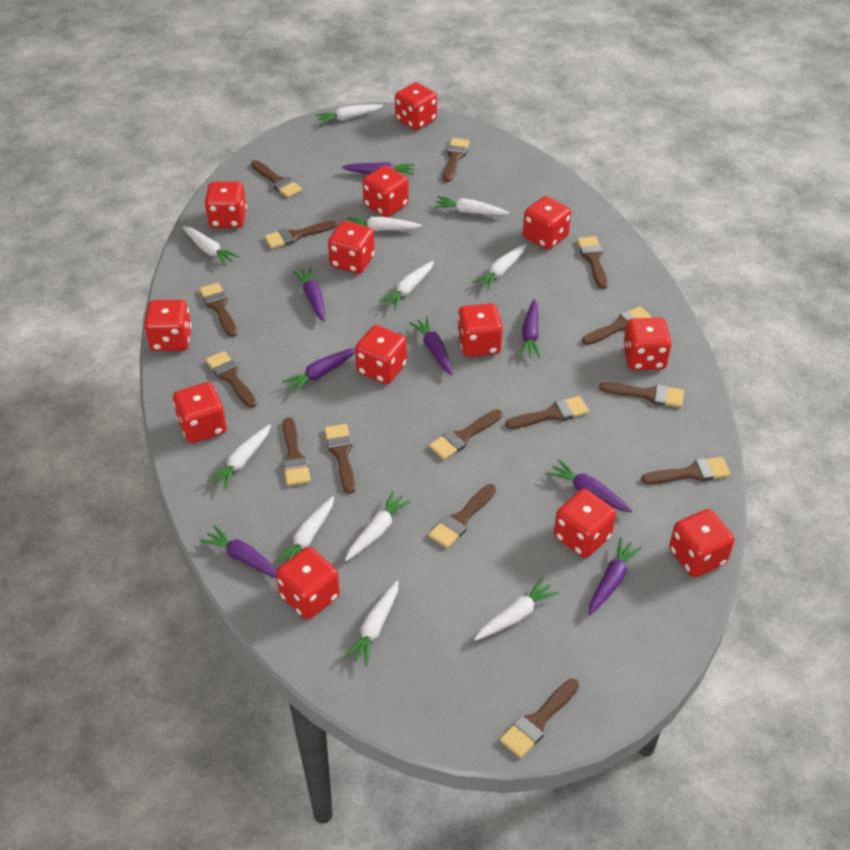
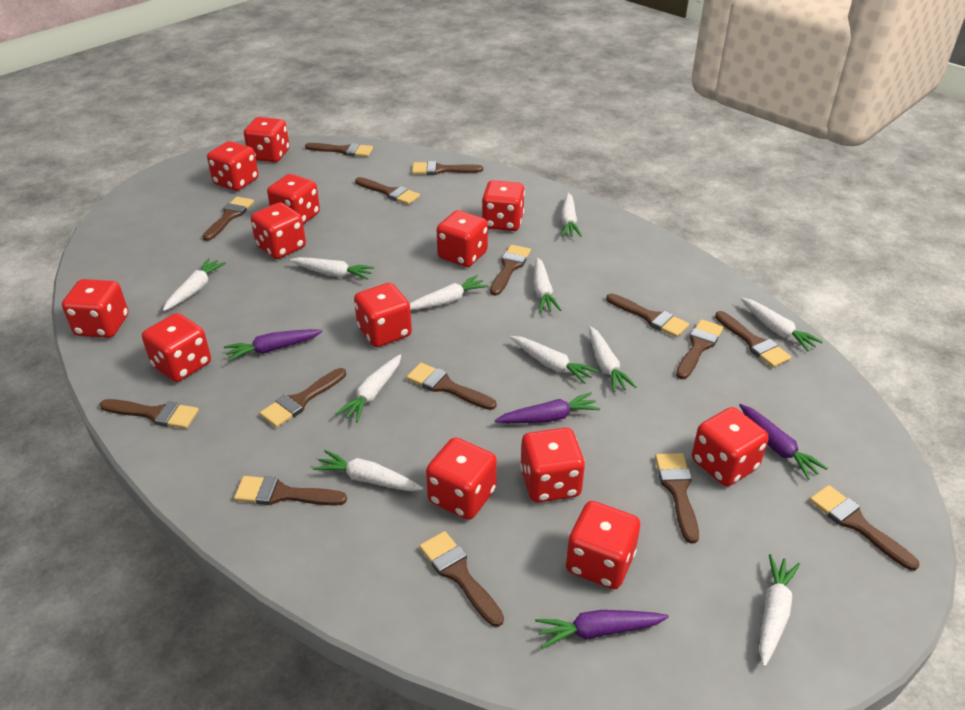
purple carrot: [200,525,277,578] [282,348,355,394] [293,267,325,321] [342,162,415,175] [409,317,453,375] [520,299,540,358] [547,460,633,512] [589,538,642,615] = 8 -> [224,329,323,362] [495,392,600,423] [535,610,669,648] [739,404,828,480] = 4

